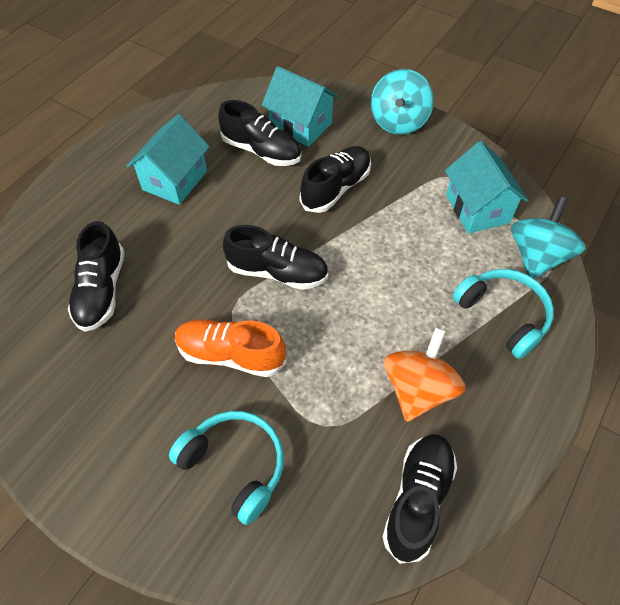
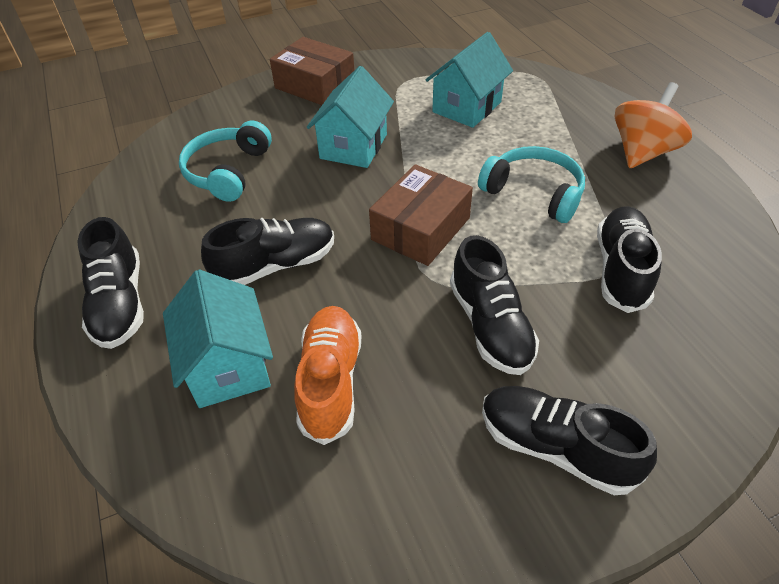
brown box: none = 0 -> [270,37,354,105] [369,164,473,266] = 2
turquoise spinning top: [371,69,434,135] [511,196,585,279] = 2 -> none = 0

